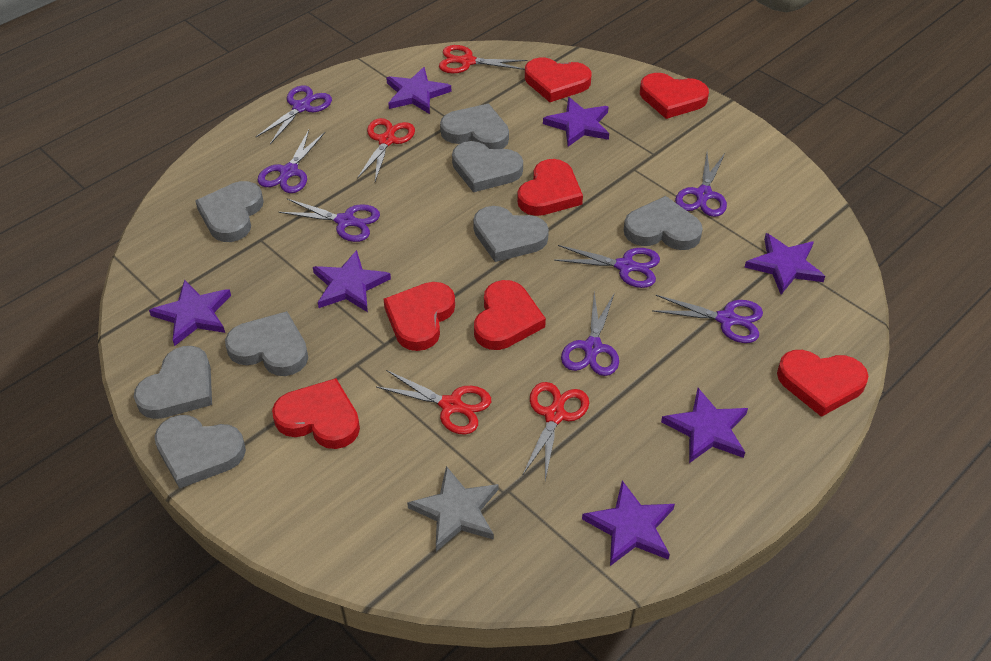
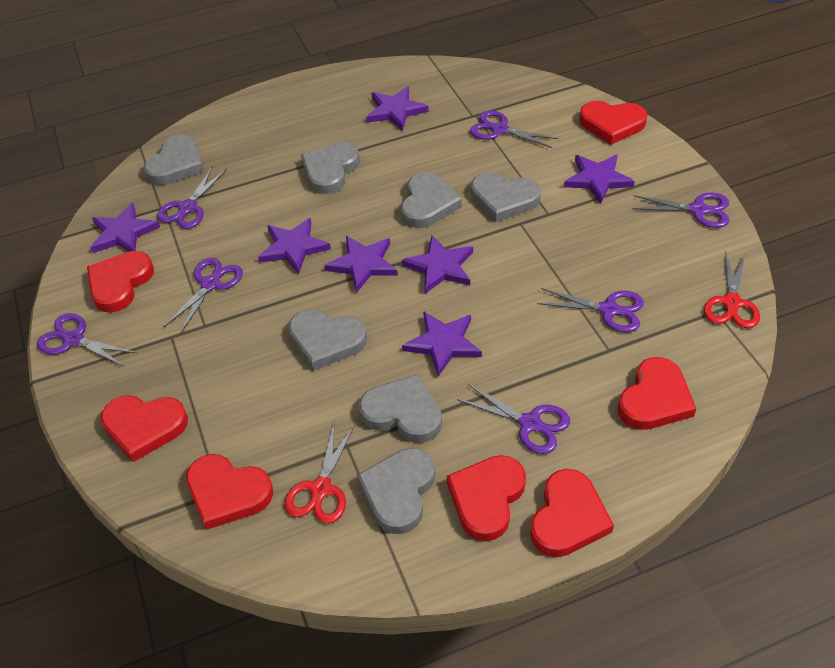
grey heart: [134,346,212,419] [154,415,246,489] [195,181,264,242] [225,311,308,376] [440,104,509,149] [452,141,523,192] [473,206,549,262] [624,196,703,250] = 8 -> [144,134,204,185] [288,309,367,371] [301,142,360,194] [357,448,435,534] [359,374,442,443] [401,172,462,228] [471,172,541,222] = 7
grey star: [407,466,498,551] = 1 -> none = 0
red scissors: [357,118,415,181] [377,370,491,435] [439,45,527,73] [522,382,589,480] = 4 -> [285,420,355,524] [704,250,760,328] = 2

